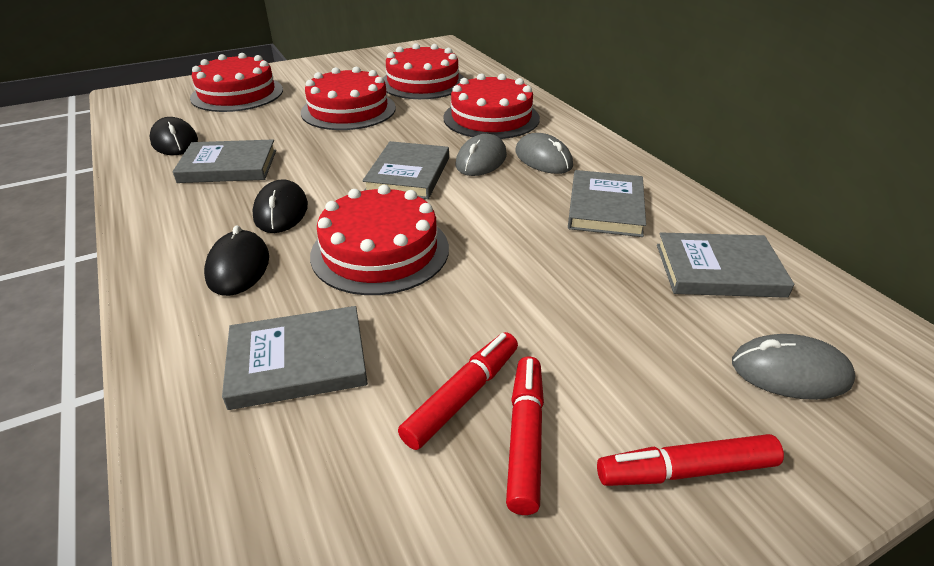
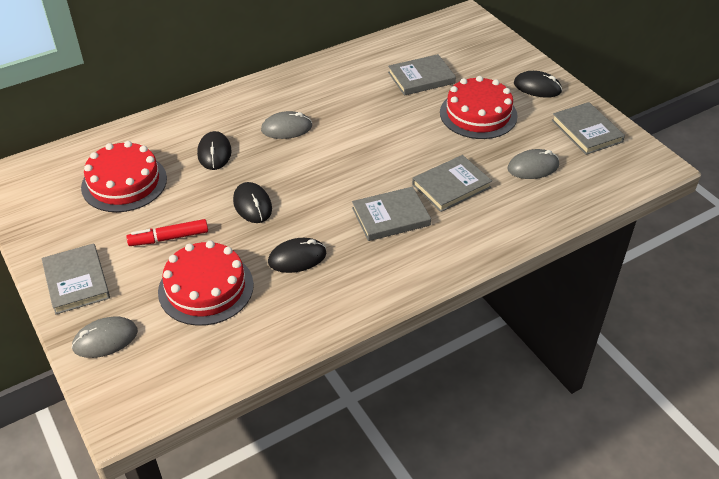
black mouse: [149,117,198,155] [204,225,269,296] [252,179,308,233] = 3 -> [197,131,231,170] [233,182,272,223] [268,238,327,273] [514,71,562,98] = 4
red cake: [190,53,283,112] [301,67,396,130] [310,185,449,295] [383,43,464,99] [443,73,540,139] = 5 -> [81,141,167,212] [158,241,254,326] [440,76,518,139] = 3
red marker: [398,332,518,450] [506,356,544,515] [597,434,784,486] = 3 -> [126,219,208,246] = 1

